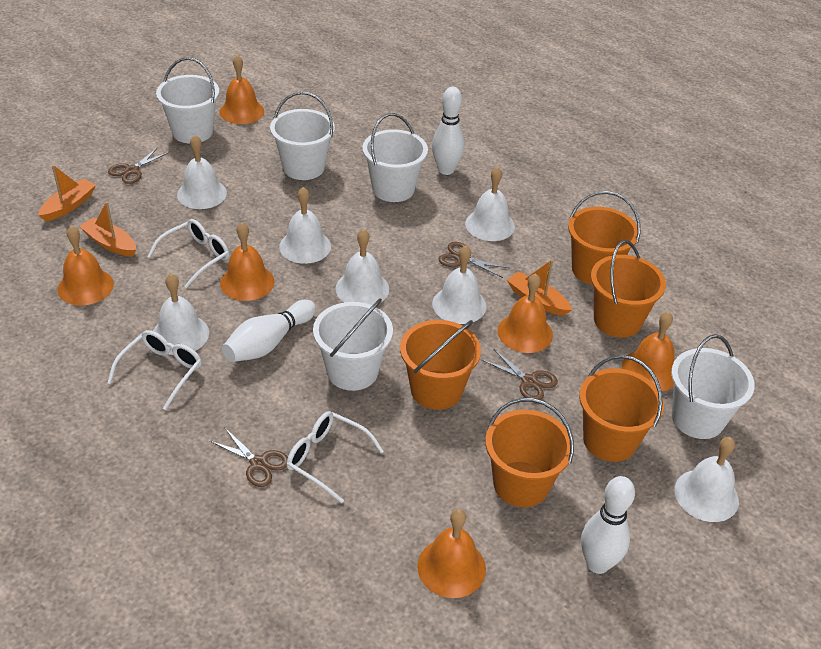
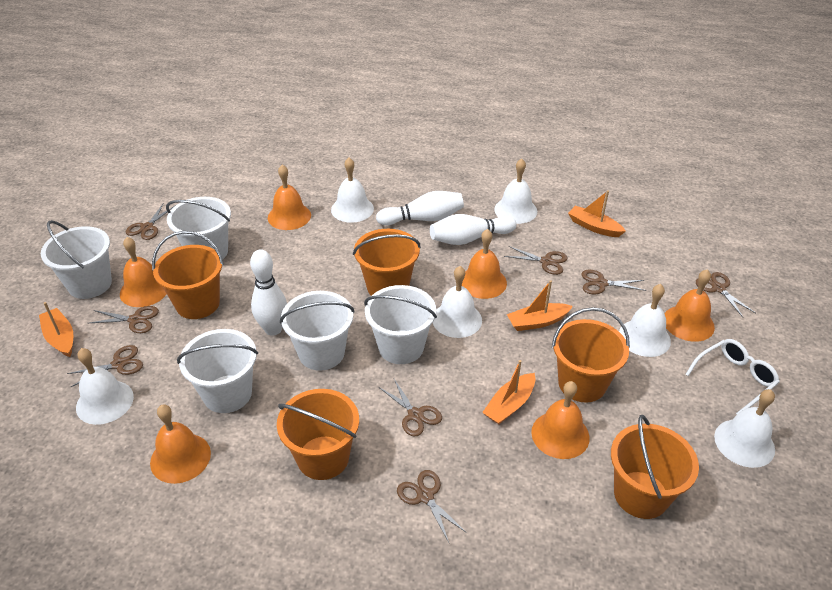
brown scissors: [108,147,169,184] [210,427,288,487] [439,242,509,278] [482,349,558,400] = 4 -> [67,345,143,387] [90,306,159,333] [126,203,176,240] [379,379,442,436] [397,470,467,542] [504,246,567,275] [581,270,647,295] [696,272,756,317] = 8
orange boat: [38,165,96,221] [79,202,136,257] [507,259,572,316] = 3 -> [39,302,73,357] [482,360,535,424] [507,280,573,331] [568,190,626,237] = 4
white bell: [153,274,209,355] [177,135,227,209] [279,187,331,264] [336,229,389,305] [432,245,487,324] [465,167,515,241] [674,437,739,522] = 7 -> [76,348,134,425] [331,158,374,223] [433,266,482,338] [494,159,537,224] [619,284,671,357] [714,389,775,468] = 6
white glasses: [108,330,202,410] [147,219,229,288] [286,411,384,503] = 3 -> [685,339,780,414] = 1

